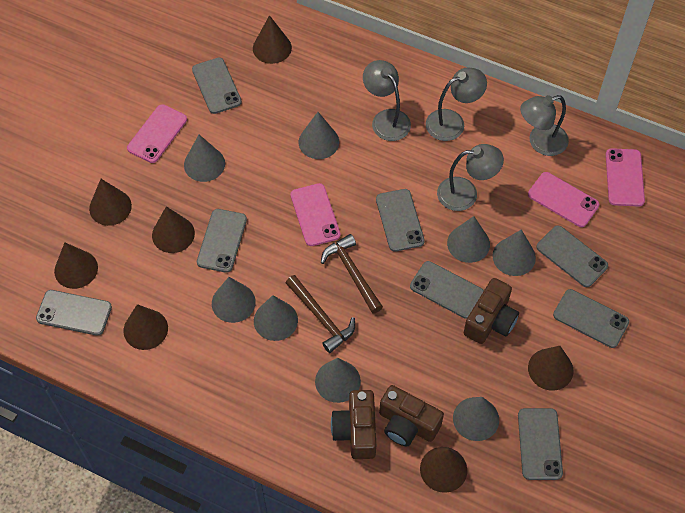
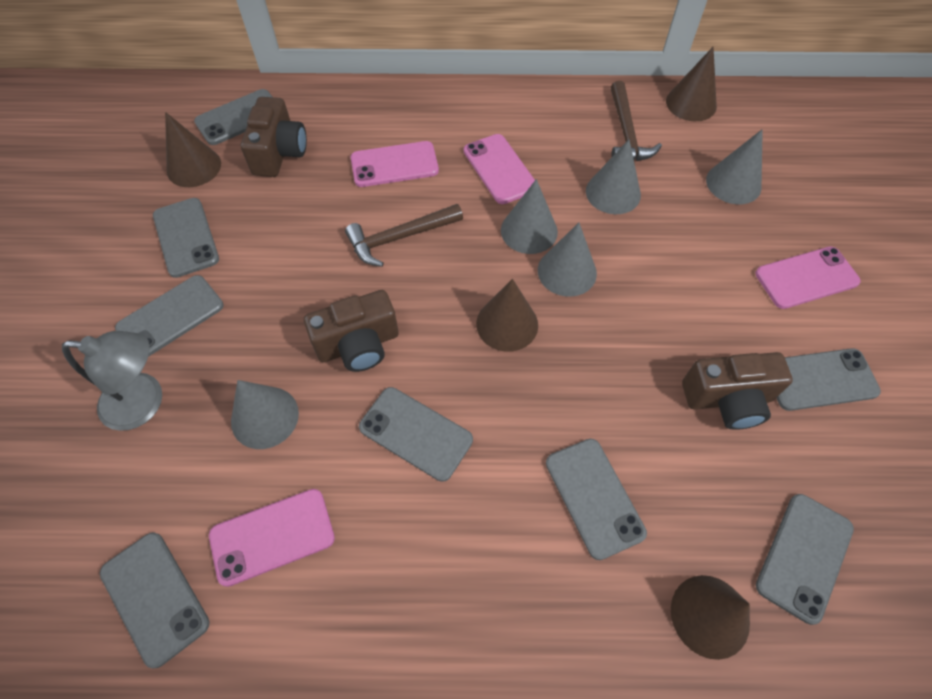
brown cone: [54,243,98,289] [89,179,132,226] [123,304,168,350] [152,206,195,253] [253,15,292,64] [420,447,467,493] [528,346,574,391] = 7 -> [165,112,221,187] [476,279,538,352] [666,47,717,121] [671,575,750,660] = 4
grey cone: [184,135,225,182] [212,277,256,323] [254,295,298,341] [299,112,339,159] [315,358,361,403] [447,216,490,263] [453,397,499,441] [492,229,536,276] = 8 -> [231,380,299,449] [501,179,558,254] [538,223,597,297] [586,140,641,214] [706,129,763,204] = 5
grey lamp: [363,60,411,141] [426,67,487,141] [437,144,504,211] [520,95,569,156] = 4 -> [62,331,162,431] = 1

